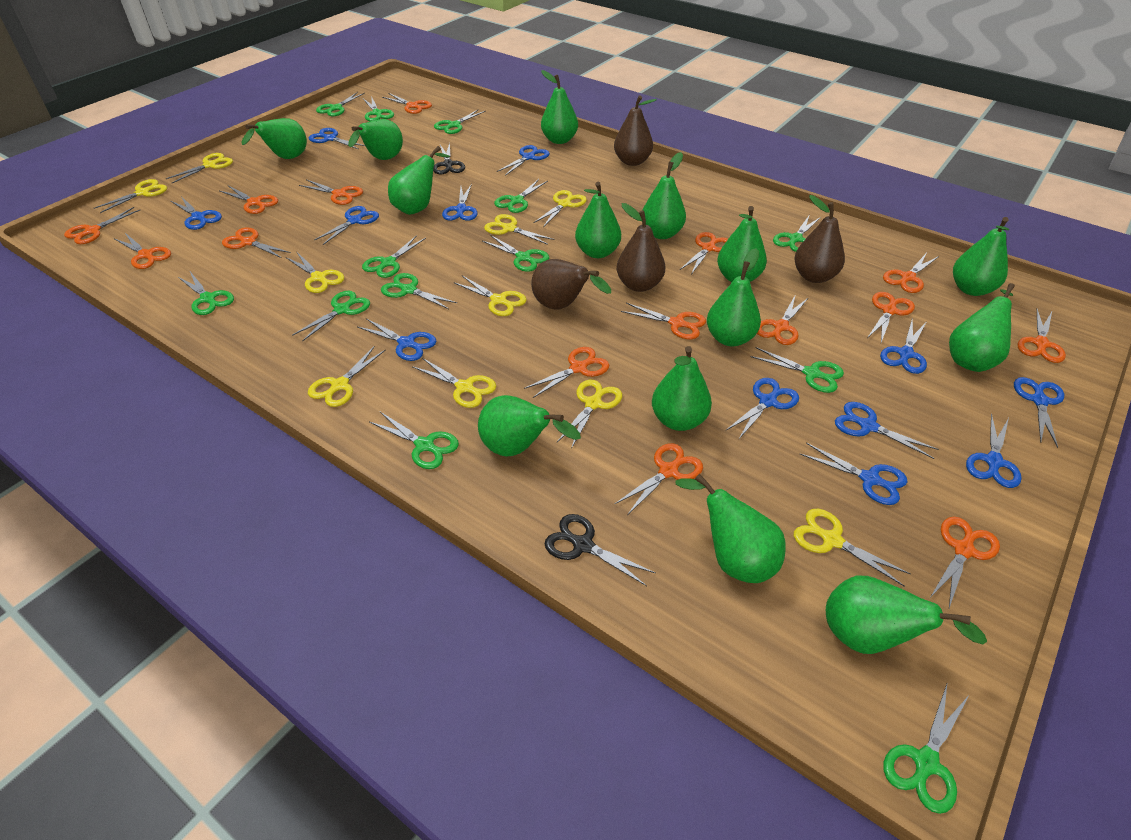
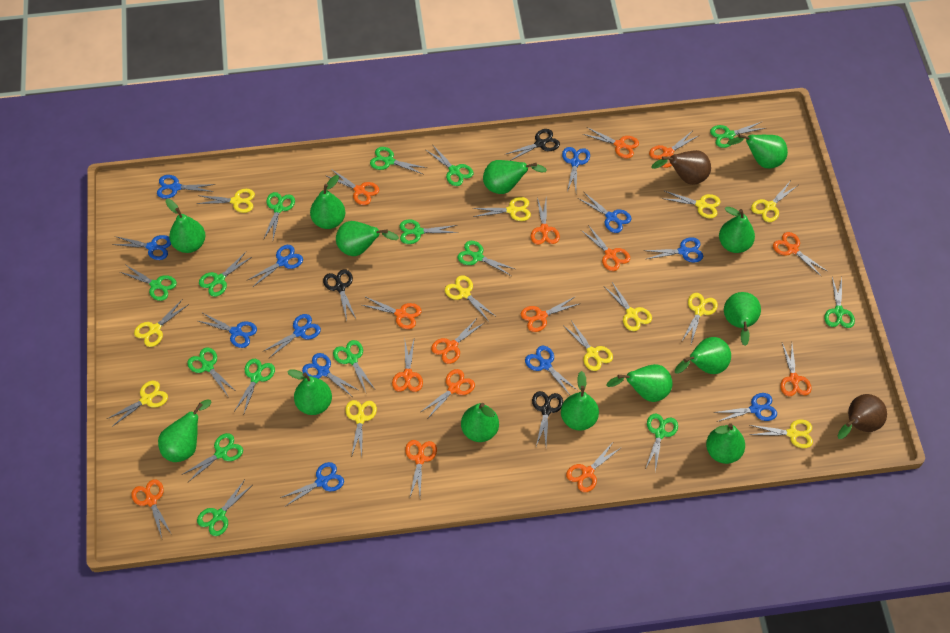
black scissors: [433,143,465,175] [545,514,655,586] = 2 -> [323,269,356,321] [504,129,560,161] [532,391,563,446] = 3
brown pear: [531,259,611,310] [614,95,657,166] [617,203,665,292] [794,195,845,283] = 4 -> [651,150,711,185] [838,394,887,439] = 2
green scissors: [177,270,234,315] [292,291,370,342] [316,92,365,116] [362,235,426,278] [363,96,394,121] [369,412,459,469] [381,273,457,309] [434,109,486,134] [482,235,549,272] [494,179,548,213] [750,347,844,393] [773,216,821,252] [883,682,970,814] = 13 -> [120,265,177,301] [183,433,243,482] [187,347,237,396] [197,480,251,536] [199,252,253,297] [235,359,275,413] [263,192,295,240] [333,340,375,392] [370,147,427,175] [400,219,458,244] [426,144,473,186] [457,241,515,276] [646,414,678,472] [710,121,765,148] [824,277,855,328] = 15
yellow scissors: [94,179,167,213] [166,153,233,183] [286,251,344,293] [308,346,386,407] [412,358,496,408] [453,276,527,316] [484,214,555,245] [533,190,587,227] [557,380,622,449] [794,509,911,586] = 10 -> [107,381,168,427] [134,300,189,347] [197,189,255,213] [345,400,377,455] [445,275,495,320] [472,197,531,221] [564,321,613,371] [605,282,652,331] [662,191,720,218] [682,293,718,344] [750,419,813,448] [751,182,798,222] = 12

